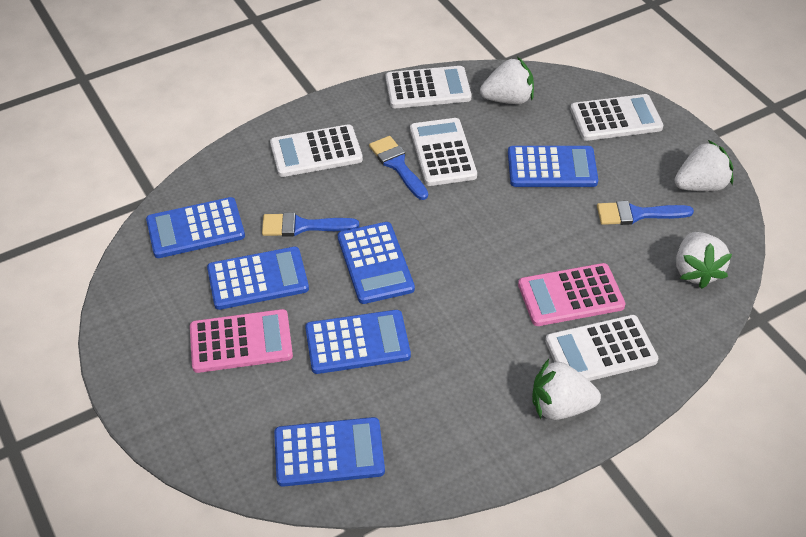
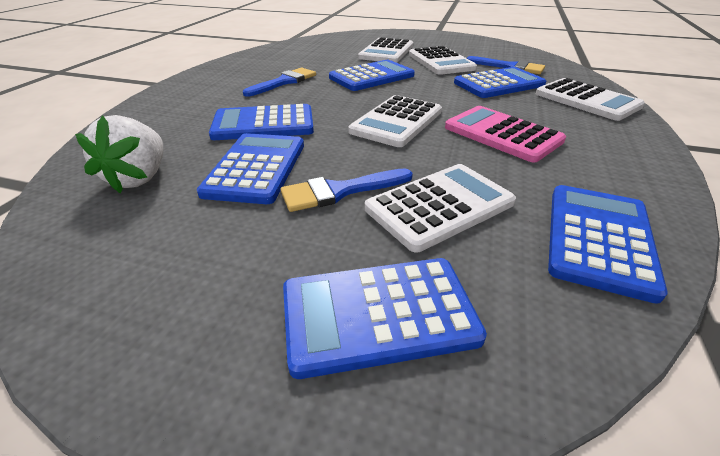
pink calculator: [190,309,293,373] [518,263,625,326] = 2 -> [445,106,566,162] = 1
white strawberry: [480,57,534,104] [532,359,601,420] [675,140,733,191] [676,232,732,289] = 4 -> [75,115,163,193] = 1

